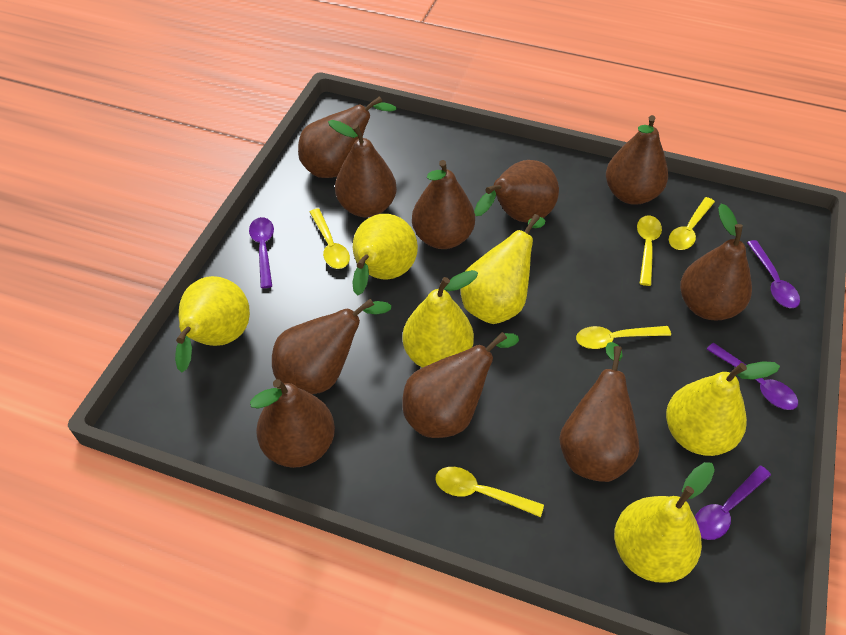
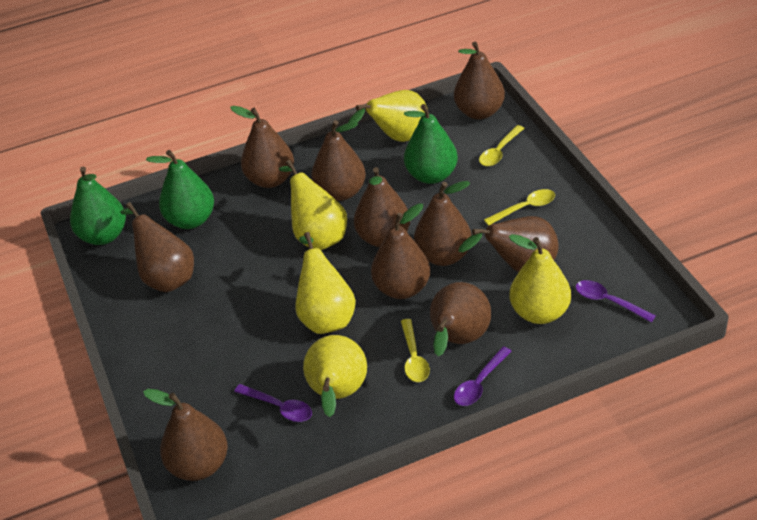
green pear: none = 0 -> [70,166,126,245] [146,150,214,229] [404,104,458,184] = 3
purple spoon: [249,217,274,288] [695,466,771,540] [706,343,798,410] [747,240,800,308] = 4 -> [234,384,312,422] [454,346,512,406] [576,280,656,322] = 3
yellow pear: [175,276,250,372] [352,214,418,296] [402,270,478,368] [461,214,545,324] [614,462,715,583] [666,361,780,456] = 6 -> [279,160,347,250] [295,232,356,334] [303,335,367,417] [348,90,428,142] [509,234,571,324] = 5
yellow spoon: [310,208,350,269] [435,467,544,517] [576,326,671,349] [637,216,662,286] [669,197,715,250] = 5 -> [401,319,430,382] [479,125,524,166] [484,189,555,226] = 3

